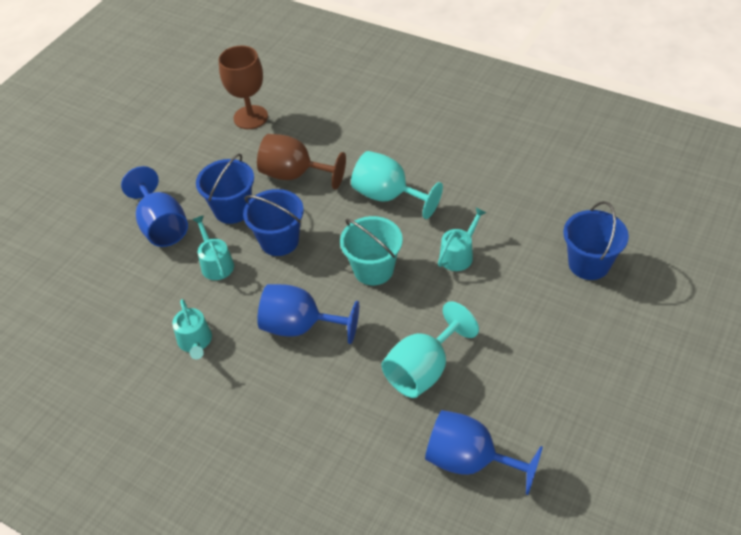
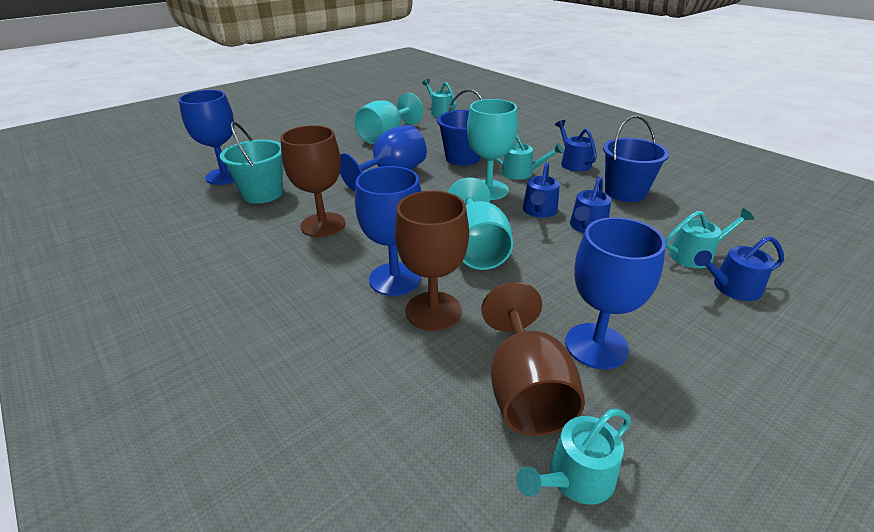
blue bucket: [196,153,254,224] [243,189,304,256] [563,201,629,280] = 3 -> [437,89,483,166] [603,115,669,202] = 2
blue goblet: [121,166,188,247] [257,284,359,344] [425,410,543,495] = 3 -> [179,90,234,185] [340,125,427,191] [355,166,421,296] [565,217,666,369] = 4
blue watering can: none = 0 -> [523,162,560,218] [555,120,597,172] [570,176,611,233] [694,236,784,301] = 4
brown goblet: [219,45,268,129] [257,134,346,190] = 2 -> [280,125,345,237] [395,191,469,331] [481,282,585,436] = 3
turquoise goblet: [351,151,443,219] [382,301,479,398] = 2 -> [355,93,423,144] [448,177,513,270] [467,99,518,200] = 3
turquoise watering can: [172,299,212,359] [192,215,234,280] [438,207,487,271] = 3 -> [422,79,456,117] [495,135,564,180] [517,409,631,505] [665,208,754,268] = 4

